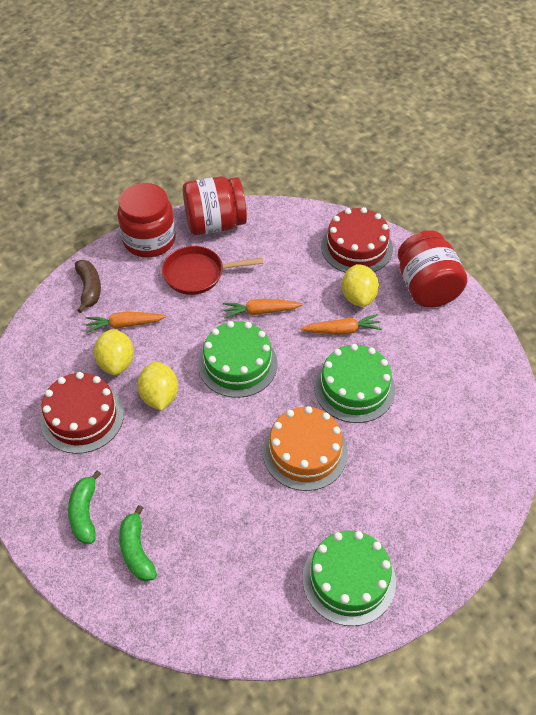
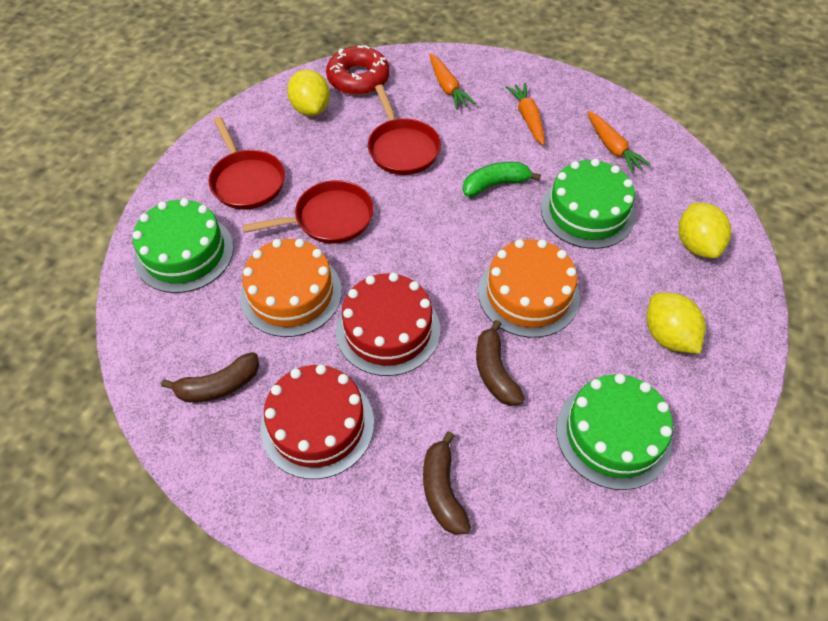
brown banana: [75,260,101,313] = 1 -> [161,352,259,403] [423,431,471,535] [476,320,525,406] = 3
green banana: [68,470,101,544] [119,505,157,582] = 2 -> [463,162,541,197] = 1
orange cake: [263,406,348,491] = 1 -> [240,239,342,337] [478,239,580,338] = 2
red donut: none = 0 -> [326,45,390,95] = 1
red jar: [117,183,176,257] [183,176,247,235] [398,230,467,308] = 3 -> none = 0
red pan: [162,246,263,295] = 1 -> [209,117,285,210] [242,180,374,244] [368,85,441,175] = 3

